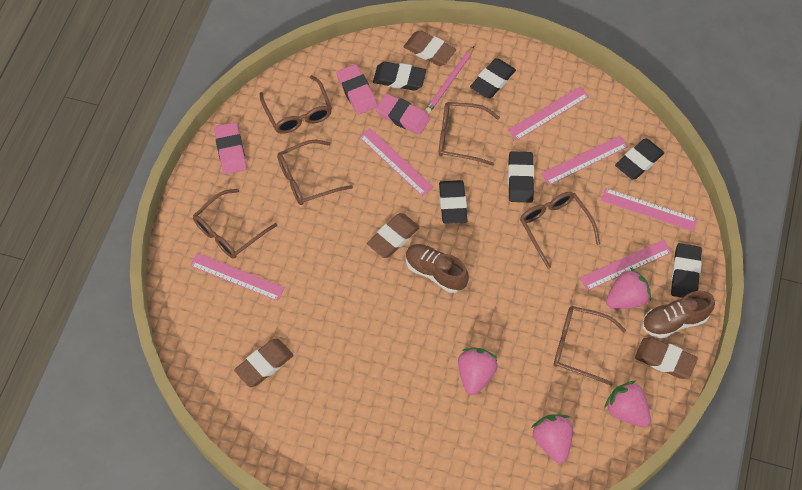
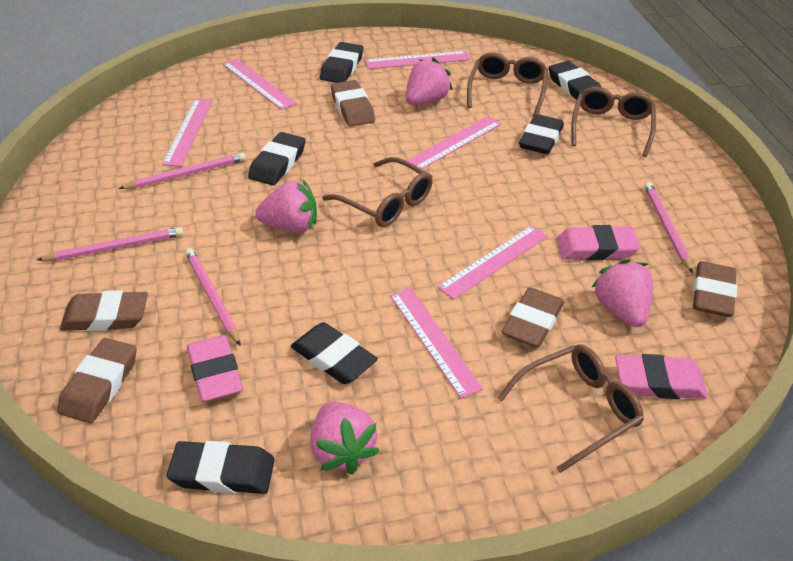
brown eraser: [234,339,294,387] [367,213,420,258] [403,30,456,66] [635,337,698,379] = 4 -> [57,338,137,423] [60,290,148,331] [331,80,375,127] [502,287,564,348] [693,261,737,317] = 5
brown glasses: [193,189,277,259] [260,75,332,134] [277,140,353,205] [439,102,500,166] [520,192,600,269] [554,306,626,385] = 6 -> [322,157,433,227] [467,52,548,116] [498,344,644,473] [571,87,656,157] = 4
brown shoe: [406,244,469,293] [642,291,715,339] = 2 -> none = 0
pink pencil: [425,46,474,114] = 1 -> [37,227,183,261] [118,152,246,189] [185,248,241,346] [644,182,693,273] = 4

